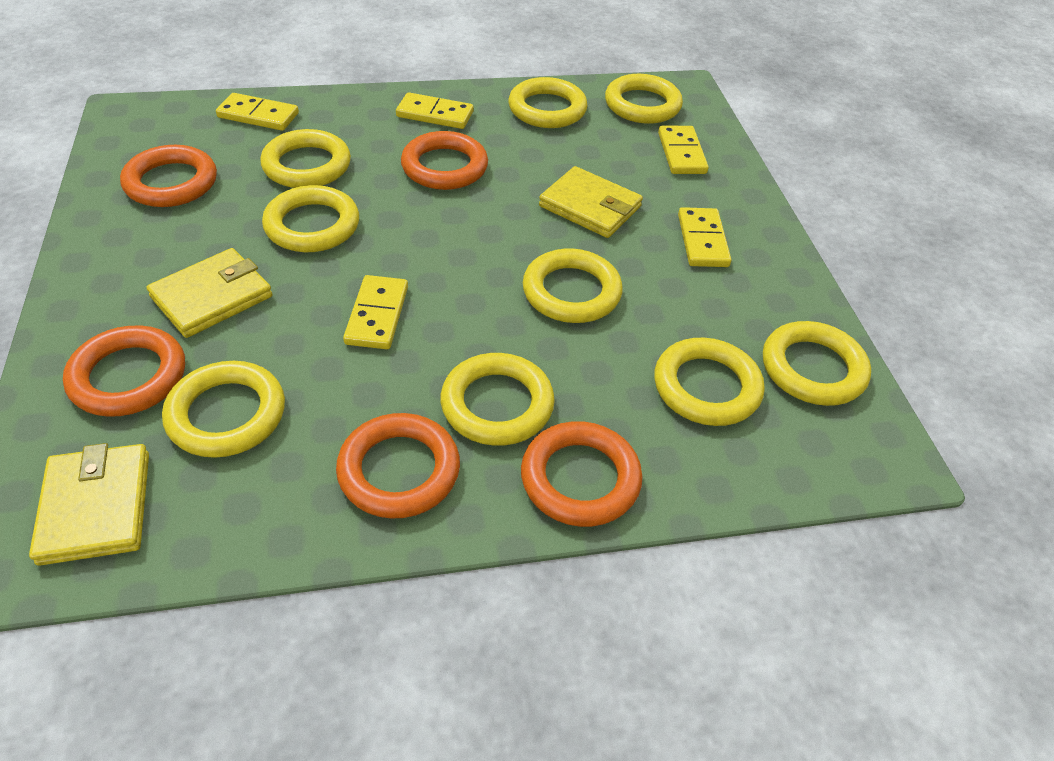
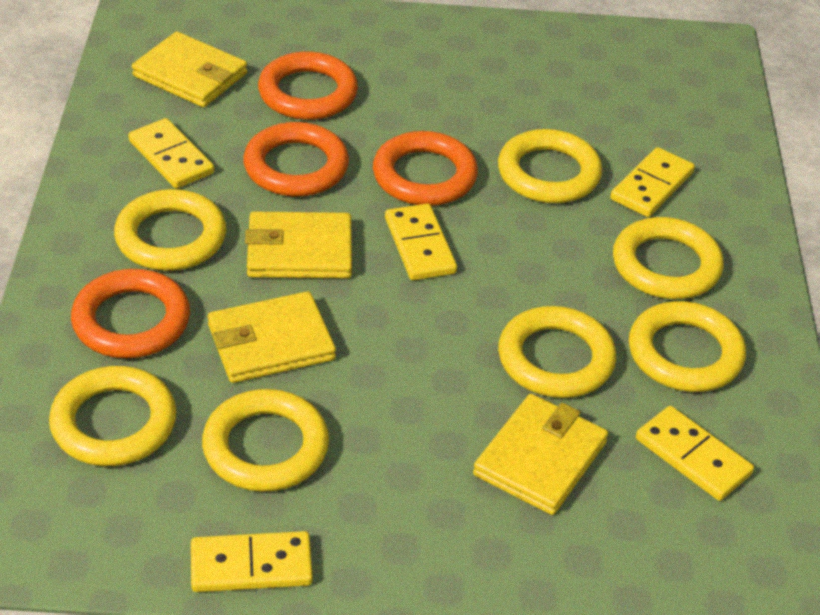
orange ring: [63,326,185,417] [120,145,217,207] [336,413,460,519] [401,131,488,190] [521,421,642,527] = 5 -> [71,269,190,358] [243,122,349,197] [258,51,358,120] [373,131,478,206] = 4
yellow ring: [162,361,285,458] [260,129,351,188] [262,185,359,252] [440,353,555,446] [508,77,588,128] [523,248,623,323] [605,74,683,124] [654,338,765,426] [763,321,871,406] = 9 -> [49,366,177,466] [114,189,226,271] [202,389,329,492] [498,129,602,203] [498,306,616,398] [613,217,724,299] [629,301,746,392] = 7
yellow wallet: [29,443,149,566] [147,248,272,338] [539,166,643,238] = 3 -> [132,31,247,107] [208,291,336,383] [245,211,352,278] [473,394,608,515] = 4

